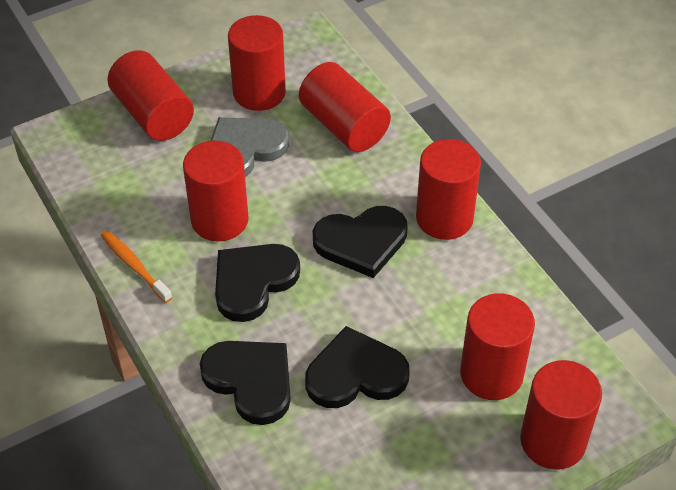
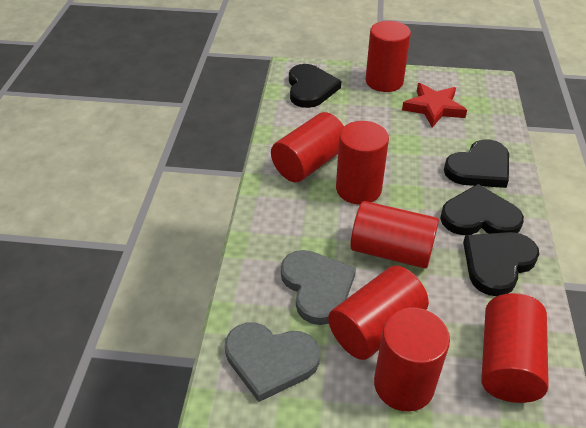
grey heart: [210,117,289,177] = 1 -> [225,323,320,402] [281,250,356,325] = 2
orange toothbrush: [101,230,172,303] = 1 -> none = 0
red star: none = 0 -> [402,83,467,128] = 1

